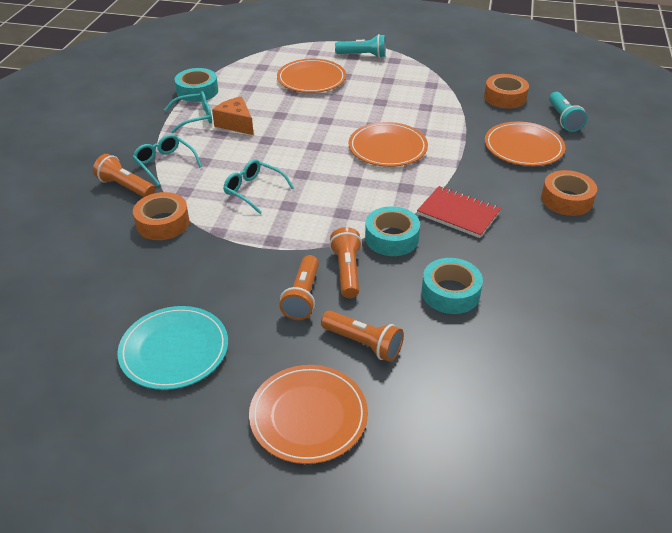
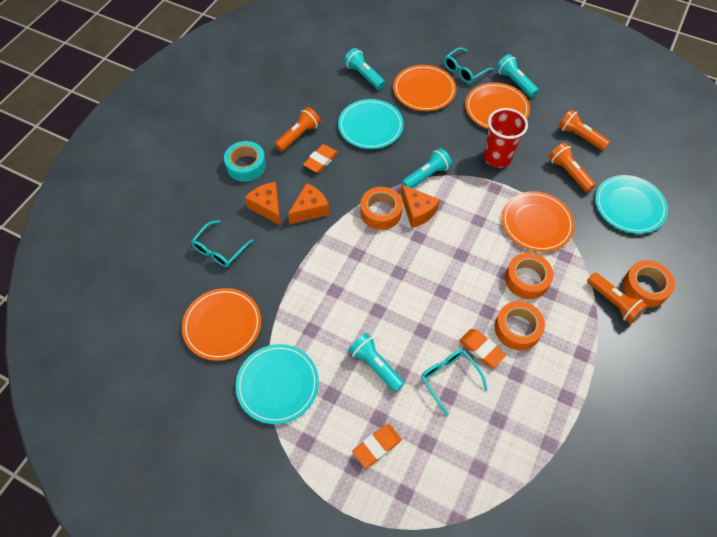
orange cheese: [212,96,254,135] = 1 -> [245,182,281,226] [288,183,329,224] [401,185,440,228] = 3
orange eraser: none = 0 -> [303,144,338,173] [352,424,402,468] [459,329,506,368] = 3
orange tape: [133,192,189,240] [484,74,529,109] [541,170,597,216] = 3 -> [360,187,403,230] [495,301,545,350] [505,253,553,299] [623,260,675,307] = 4
red cup: none = 0 -> [484,108,528,168] = 1
red notebook: [417,186,501,238] = 1 -> none = 0
turquoise flashlight: [335,34,386,58] [549,92,587,132] = 2 -> [344,48,385,90] [348,333,405,392] [402,148,452,189] [496,54,539,98] = 4
turquoise plate: [118,306,228,390] = 1 -> [236,344,319,424] [338,99,404,149] [595,175,668,234] = 3
turquoise tape: [175,68,218,102] [365,206,420,256] [422,258,483,314] = 3 -> [224,141,266,182] = 1

